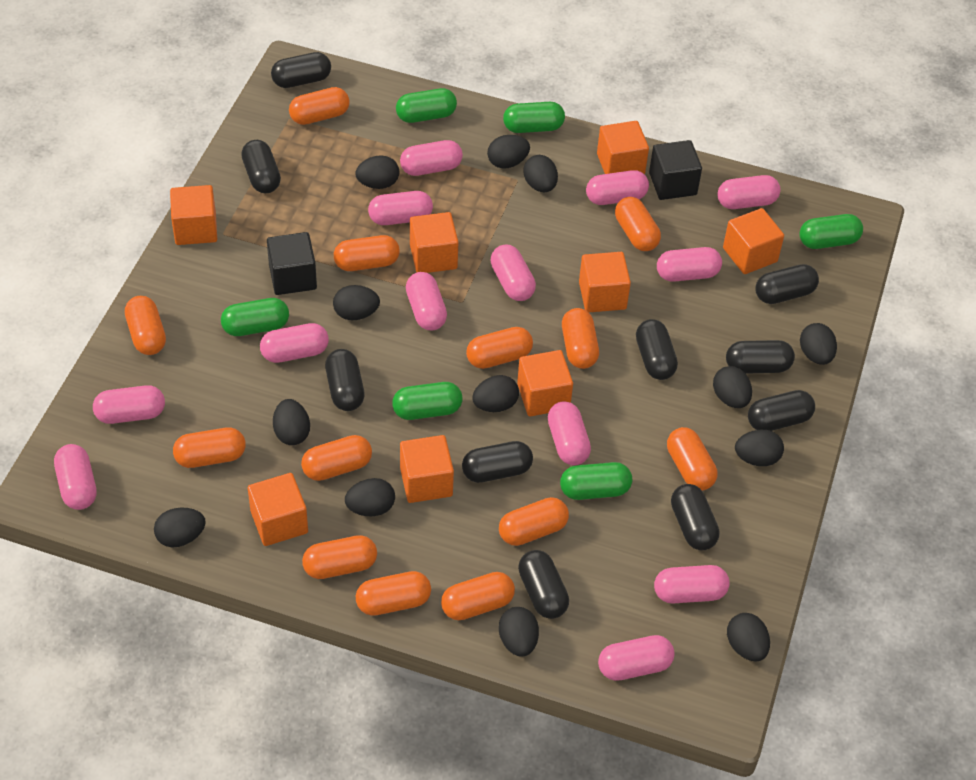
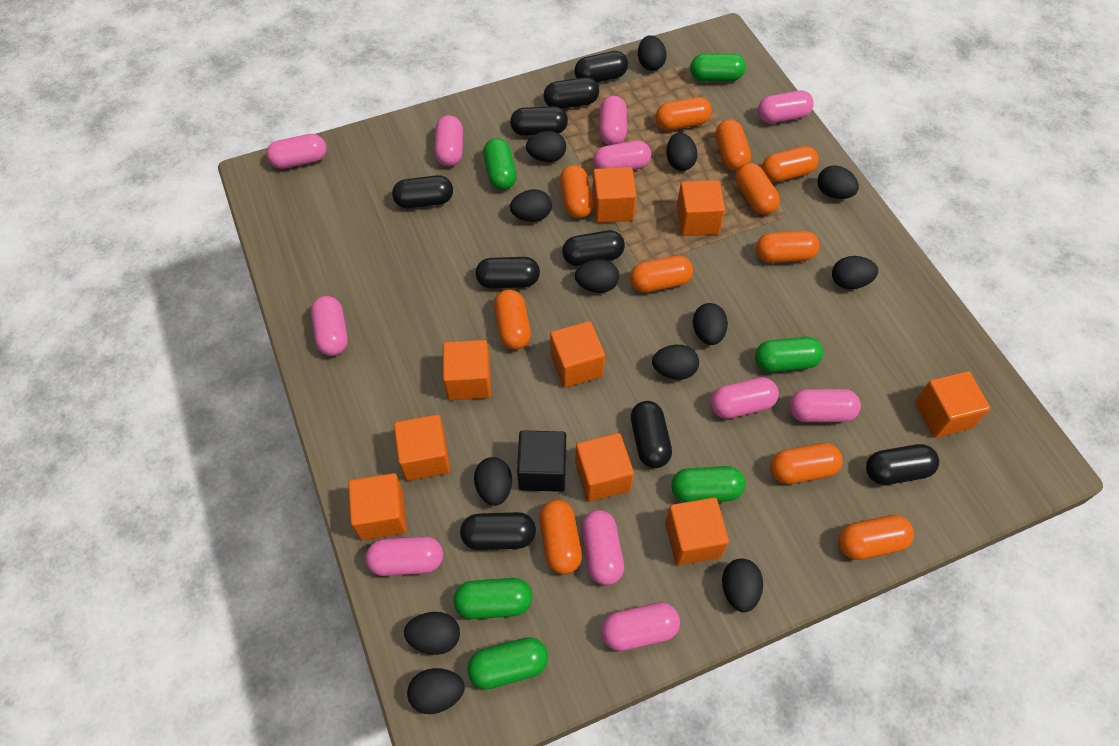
black capsule: [241,140,281,193] [271,52,331,88] [325,349,365,411] [462,441,533,483] [518,550,569,619] [636,319,678,380] [671,484,720,551] [726,340,795,374] [748,390,815,431] [756,264,819,304] = 10 -> [392,175,453,208] [460,512,536,550] [475,257,540,289] [510,106,568,136] [544,77,599,109] [562,230,625,266] [574,51,628,82] [631,401,672,468] [866,444,939,485] = 9
black cube: [267,232,317,295] [649,140,702,200] = 2 -> [517,430,566,492] = 1
orange capsule: [125,296,166,355] [173,427,246,468] [289,87,350,125] [301,435,372,481] [302,535,377,579] [334,235,400,271] [356,571,431,616] [441,572,515,620] [466,327,533,369] [499,497,569,546] [562,308,599,369] [615,197,661,251] [667,427,717,491] = 13 -> [494,289,531,350] [539,500,582,574] [560,165,593,218] [630,255,693,293] [655,97,712,130] [716,120,751,171] [735,163,780,215] [756,231,820,263] [761,146,819,182] [770,443,843,484] [838,515,914,560] = 11
orange cube: [170,185,217,245] [248,473,308,546] [400,435,454,503] [410,212,459,273] [517,350,573,416] [579,252,631,312] [597,121,649,175] [723,208,784,274] = 8 -> [348,473,407,540] [394,415,450,481] [443,340,491,400] [550,321,605,388] [575,433,634,502] [592,167,637,223] [665,498,729,565] [677,180,725,236] [915,371,990,438] = 9
pink capsule: [54,444,97,510] [93,385,165,424] [260,323,329,363] [368,191,433,225] [400,140,463,176] [406,272,447,331] [490,245,536,301] [548,401,591,465] [586,170,649,205] [598,635,675,681] [654,565,730,603] [657,247,722,282] [717,175,781,209] = 13 -> [266,134,327,169] [311,296,348,356] [366,536,443,576] [434,115,463,166] [581,510,624,586] [593,141,651,170] [599,96,627,145] [601,602,680,651] [710,377,779,419] [758,90,814,123] [789,389,861,422] = 11

